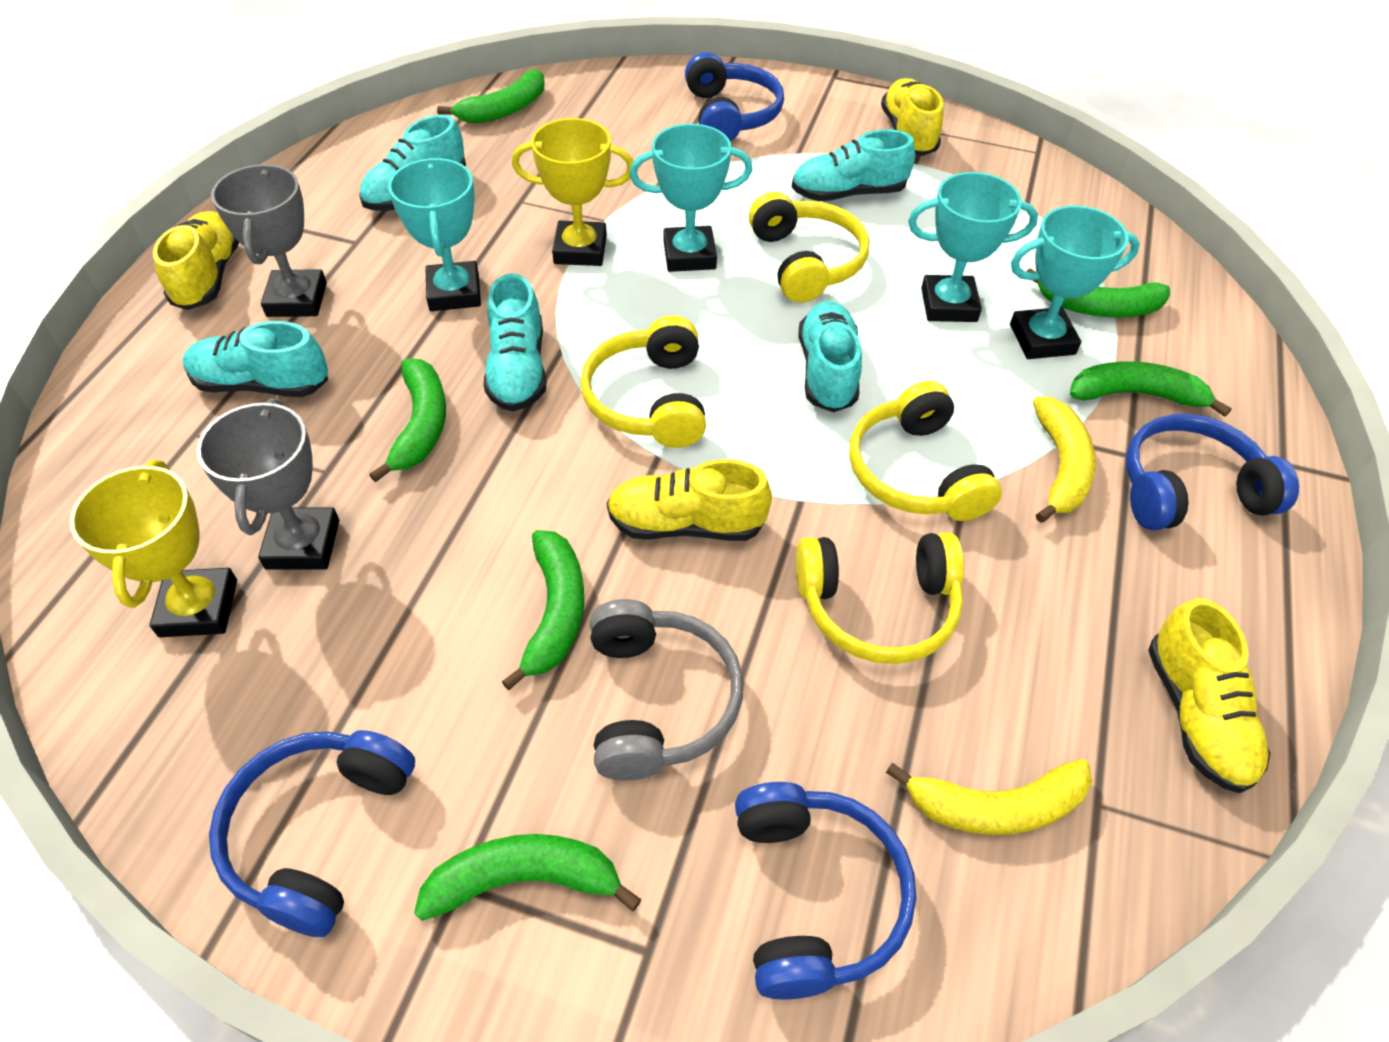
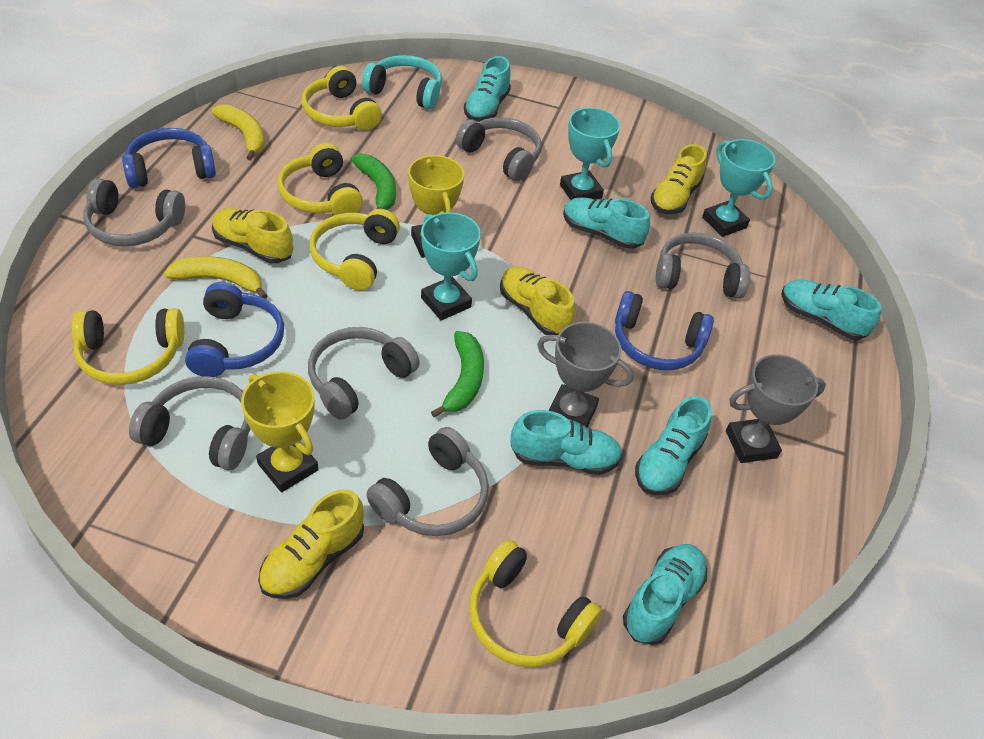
blue headphones: [209,730,415,937] [685,52,784,141] [735,782,916,1000] [1126,414,1299,530] = 4 -> [122,128,216,188] [185,282,284,377] [615,291,714,370] = 3
green banana: [369,358,446,482] [414,834,642,921] [437,69,544,123] [502,530,584,690] [1026,268,1170,318] [1070,361,1232,417] = 6 -> [351,153,396,210] [431,331,484,418] = 2
grey headphones: [590,599,743,781] = 1 -> [83,179,185,246] [129,376,251,470] [308,327,420,420] [366,427,489,536] [456,117,541,181] [655,232,750,299] = 6
turquoise headphones: none = 0 -> [362,55,442,110] = 1
turquoise shoe: [183,321,328,397] [359,115,466,211] [484,273,547,411] [792,129,915,201] [799,301,862,413] = 5 -> [464,56,511,122] [511,410,622,475] [563,197,650,249] [623,544,707,645] [635,396,712,495] [781,279,881,340] = 6
turquoise trophy: [388,158,481,311] [629,124,753,272] [908,172,1038,322] [1010,206,1140,359] = 4 -> [421,212,481,320] [560,107,620,200] [702,139,775,237] = 3
yellow headphones: [580,316,706,448] [749,192,869,303] [796,532,964,664] [849,381,1002,521] = 4 -> [72,308,184,385] [277,143,363,215] [302,66,382,131] [309,209,400,291] [469,540,602,667] = 5

